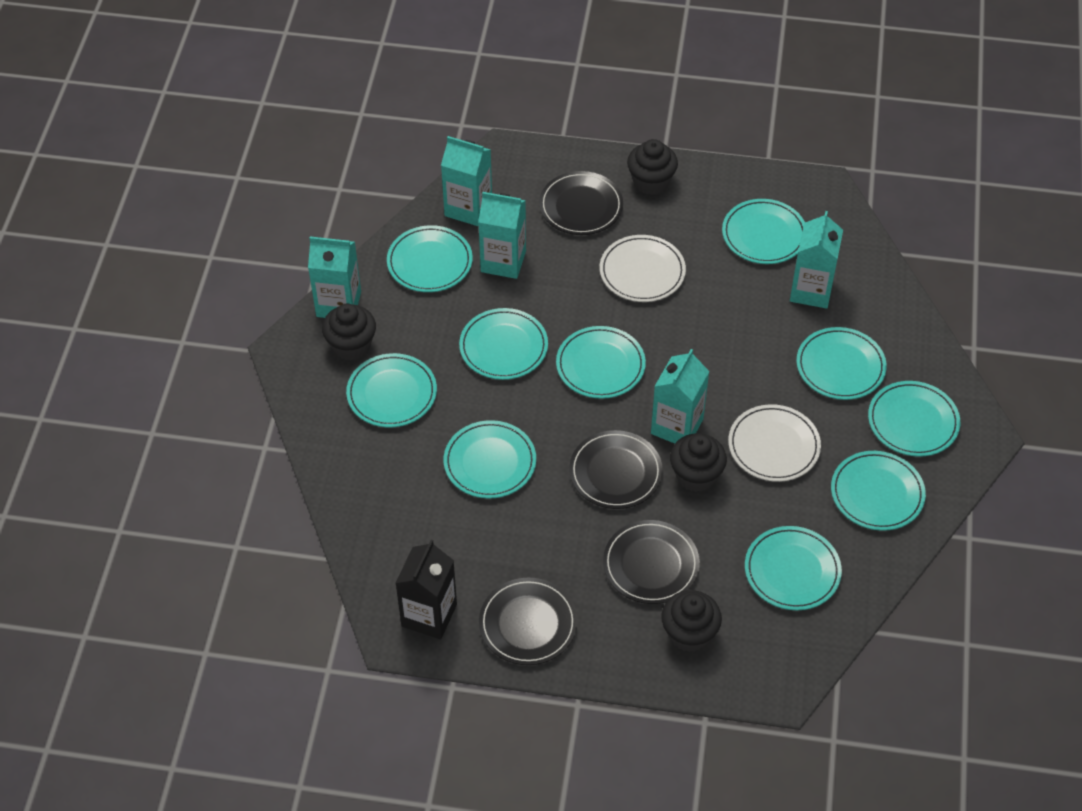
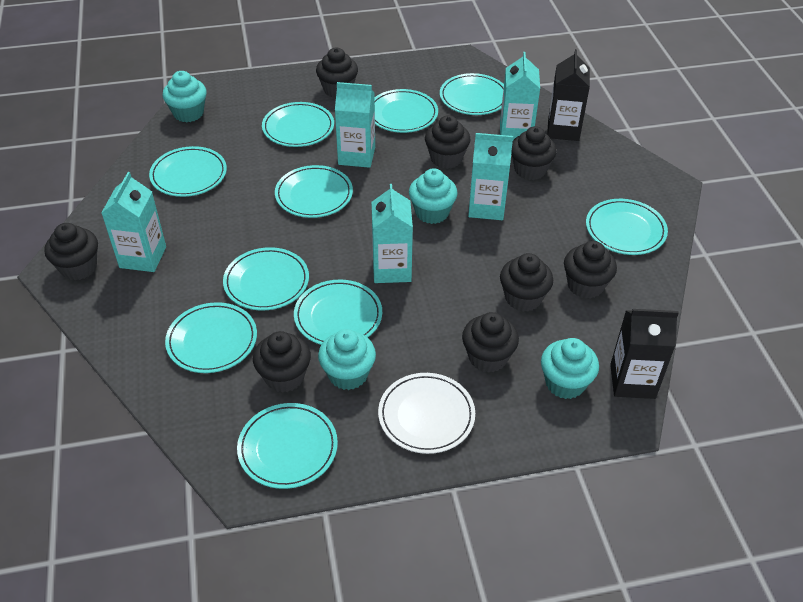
black carton: [396,540,457,639] = 1 -> [547,49,590,141] [610,309,679,399] = 2
black cupcake: [322,304,376,361] [627,139,678,195] [661,590,722,652] [670,433,727,492] = 4 -> [44,223,98,280] [253,331,311,393] [316,48,358,98] [425,115,471,169] [462,312,519,373] [500,253,553,312] [511,126,557,180] [564,241,617,299] = 8
black plate: [479,578,577,665] [539,171,623,235] [569,430,663,509] [603,520,700,604] = 4 -> none = 0
turquoise cupcake: none = 0 -> [163,71,207,122] [318,329,376,390] [409,168,458,224] [541,338,599,399] = 4
white plate: [600,235,686,302] [728,404,821,482] = 2 -> [378,373,475,454] = 1

